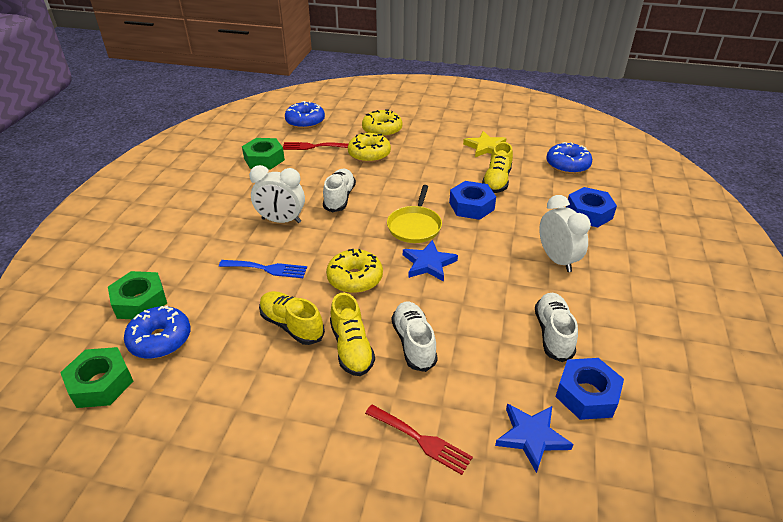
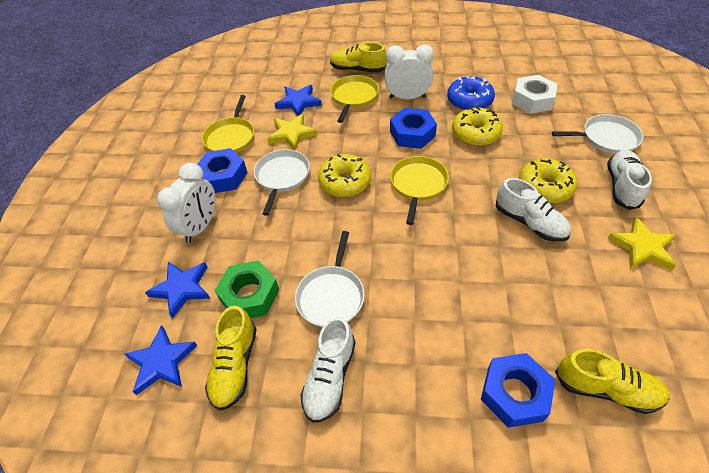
blue donut: [124,305,191,359] [285,101,325,129] [546,142,592,174] = 3 -> [447,76,495,110] = 1
blue fork: [219,260,307,278] = 1 -> none = 0
blue star: [403,240,458,282] [495,403,574,473] = 2 -> [124,325,197,395] [145,262,210,319] [275,85,322,117] = 3
green nut: [60,347,133,408] [108,271,167,319] [242,138,285,169] = 3 -> [215,260,279,318] = 1
red fork: [283,142,348,150] [365,404,473,475] = 2 -> none = 0
white nut: none = 0 -> [512,75,557,114] = 1
white pan: none = 0 -> [254,149,310,216] [295,231,365,327] [552,114,643,154] = 3
yellow pan: [387,185,442,243] = 1 -> [202,95,254,153] [330,75,379,123] [390,156,449,225] = 3
yellow star: [463,131,507,157] = 1 -> [267,114,317,151] [607,217,676,270] = 2

